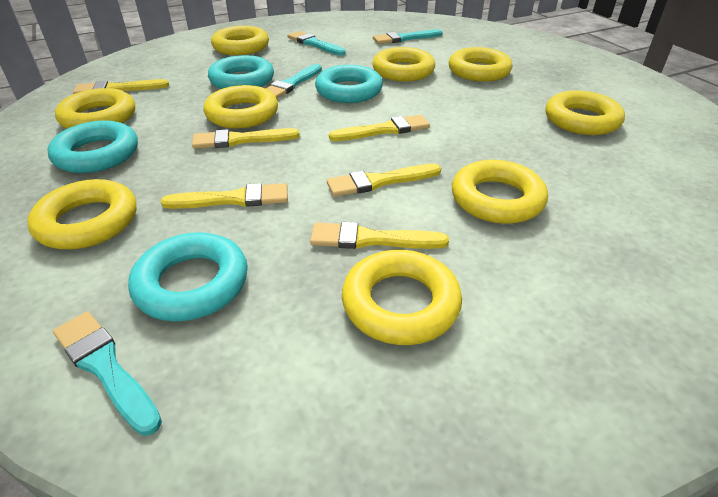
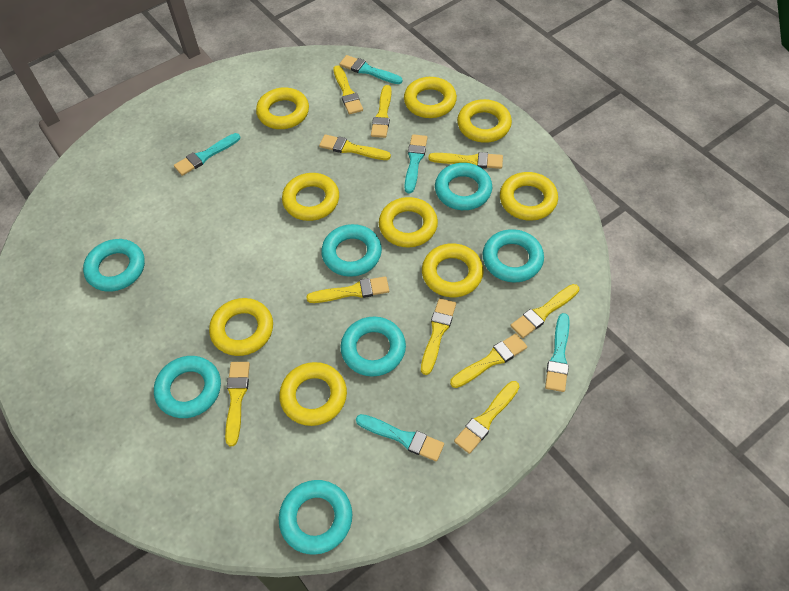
turquoise brush: [53,311,162,436] [265,64,322,99] [287,31,346,55] [373,29,443,44] = 4 -> [174,133,240,176] [339,55,403,84] [356,414,444,461] [404,134,428,193] [545,313,570,392] = 5
turquoise ring: [47,120,138,173] [128,232,248,322] [208,55,274,89] [315,65,383,103] = 4 -> [83,239,145,292] [154,356,221,418] [279,480,352,555] [321,224,382,277] [341,317,406,377] [435,163,492,210] [482,229,544,282] = 7
yellow brush: [73,79,169,94] [161,183,288,209] [192,128,300,149] [310,222,449,249] [327,164,441,197] [329,115,430,141] = 6 -> [225,362,250,446] [306,276,389,303] [319,134,391,160] [333,65,363,114] [371,85,392,138] [421,298,456,375] [428,152,503,169] [450,333,527,388] [454,381,520,454] [510,284,579,338] = 10

